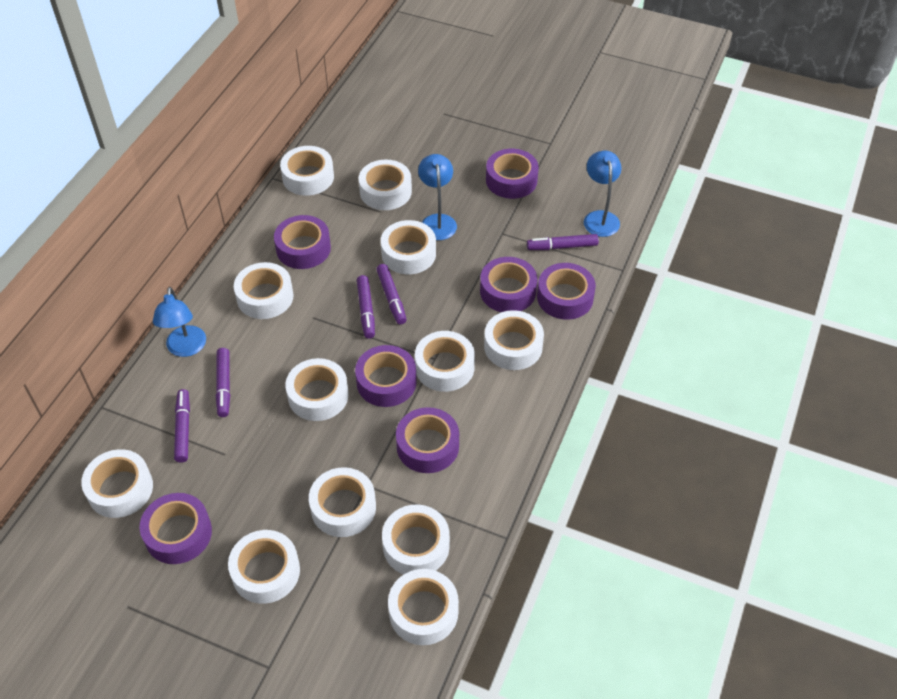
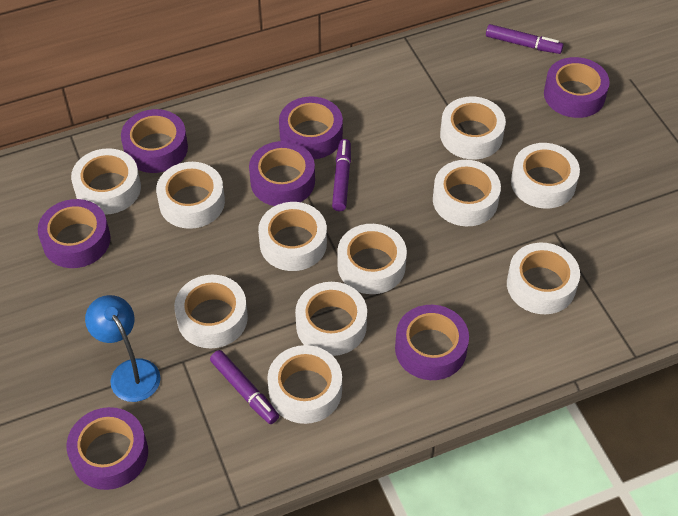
blue lamp: [153,287,206,357] [418,154,457,240] [584,151,621,237] = 3 -> [85,295,160,402] = 1
purple marker: [174,389,190,463] [216,348,230,417] [357,275,375,339] [376,264,407,324] [527,234,599,250] = 5 -> [210,350,279,424] [332,139,351,211] [486,24,564,54] = 3
white tape: [81,449,153,518] [228,530,300,604] [234,262,293,319] [280,146,334,196] [285,358,349,421] [309,467,376,537] [359,160,412,210] [381,220,436,274] [382,505,450,574] [388,569,459,645] [415,331,475,392] [484,310,544,370] = 12 -> [71,148,141,215] [156,162,225,229] [174,275,248,348] [258,202,327,271] [267,345,342,424] [295,282,367,356] [337,224,407,294] [433,160,501,226] [440,97,506,160] [507,243,580,314] [511,143,580,209] = 11

